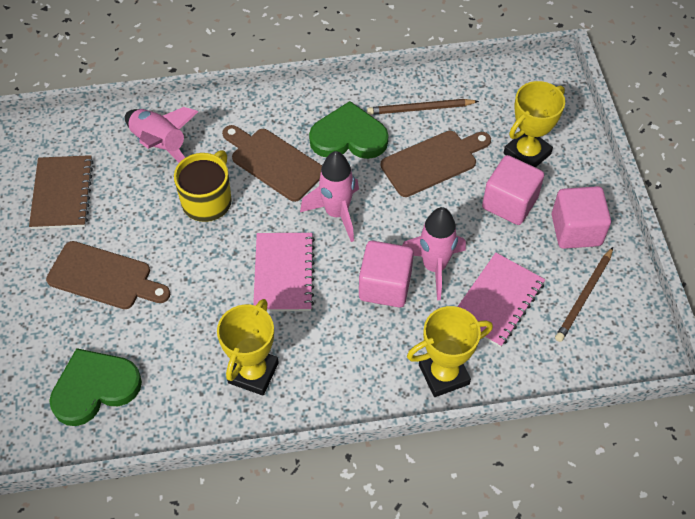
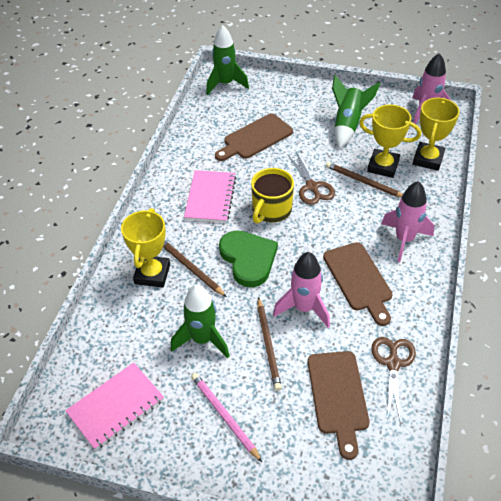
brown notebook: [29,155,94,229] = 1 -> none = 0
brown pencil: [367,99,479,115] [555,247,613,342] = 2 -> [163,241,227,297] [257,297,282,391] [326,162,403,198] = 3
brown scissors: none = 0 -> [288,152,335,205] [371,337,416,420] = 2
green heart: [49,348,142,426] [309,101,389,159] = 2 -> [219,230,278,287] = 1
green rocket: none = 0 -> [171,284,230,358] [206,25,249,95] [332,75,380,149] = 3
pink cube: [359,241,414,308] [482,155,544,225] [551,186,611,249] = 3 -> none = 0
pink pencil: none = 0 -> [191,373,262,462] = 1

